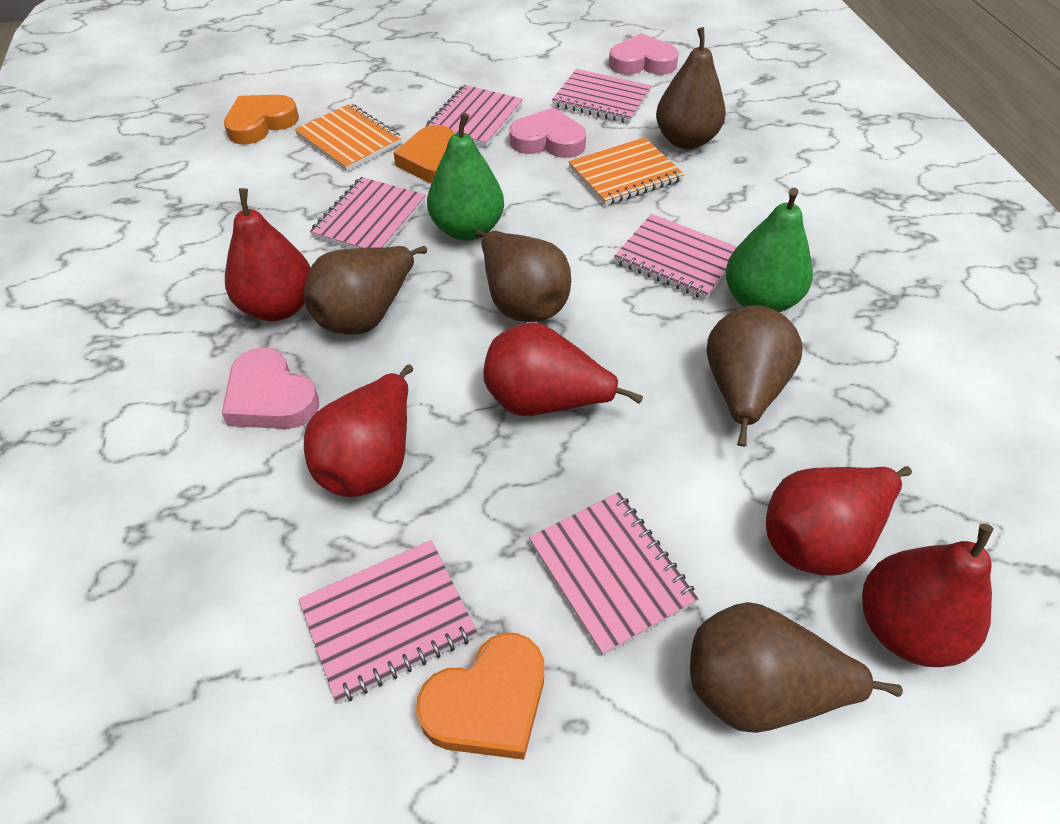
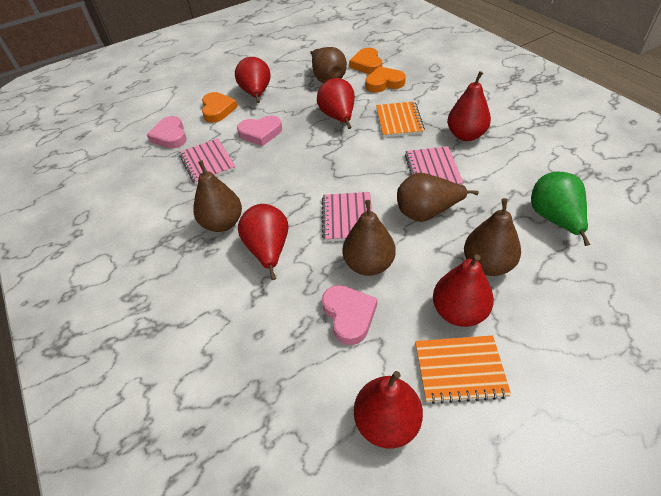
green pear: [427,113,504,241] [725,188,813,312] = 2 -> [531,172,590,246] = 1
pink notebook: [299,540,477,704] [310,177,426,249] [425,85,523,147] [529,492,699,656] [552,69,652,123] [614,214,737,300] = 6 -> [179,138,236,184] [322,192,372,242] [405,146,463,185] = 3
red pear: [225,188,311,321] [304,364,413,497] [484,322,643,416] [766,466,912,576] [862,524,994,667] = 5 -> [235,57,271,103] [238,204,288,280] [317,78,355,129] [354,371,423,448] [433,254,494,327] [447,71,491,141] = 6

